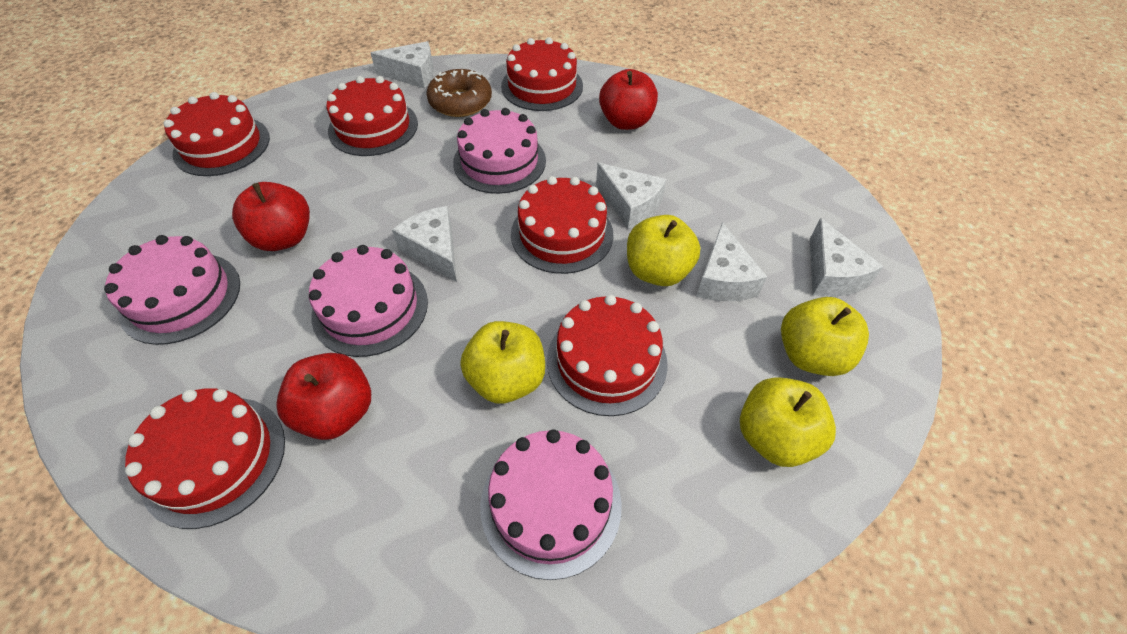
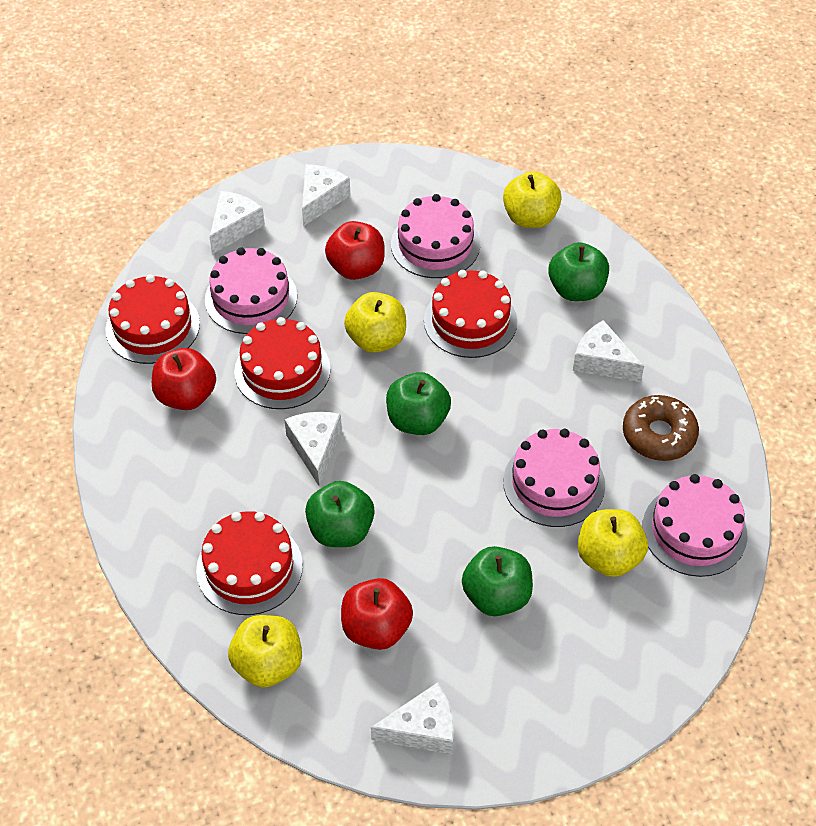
green apple: none = 0 -> [305,481,375,547] [386,372,451,435] [462,546,533,616] [548,242,609,301] = 4
red cake: [125,388,285,529] [163,92,270,176] [327,76,418,156] [501,38,583,111] [511,176,614,274] [547,295,668,416] = 6 -> [106,274,200,364] [196,511,303,615] [234,317,331,409] [424,270,517,358] = 4

